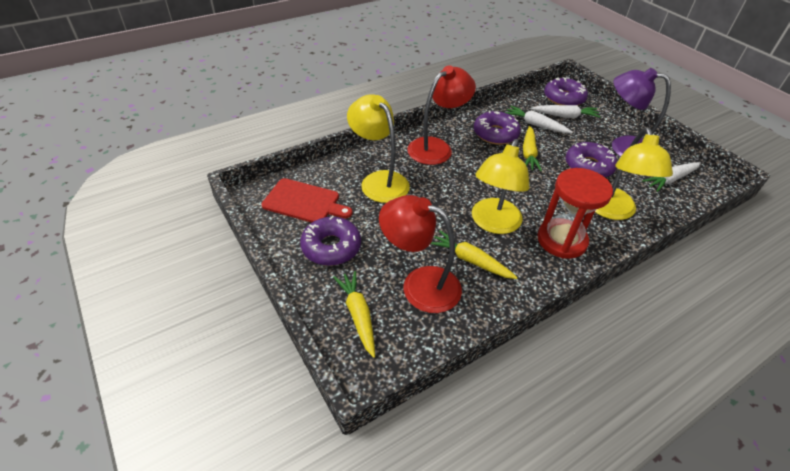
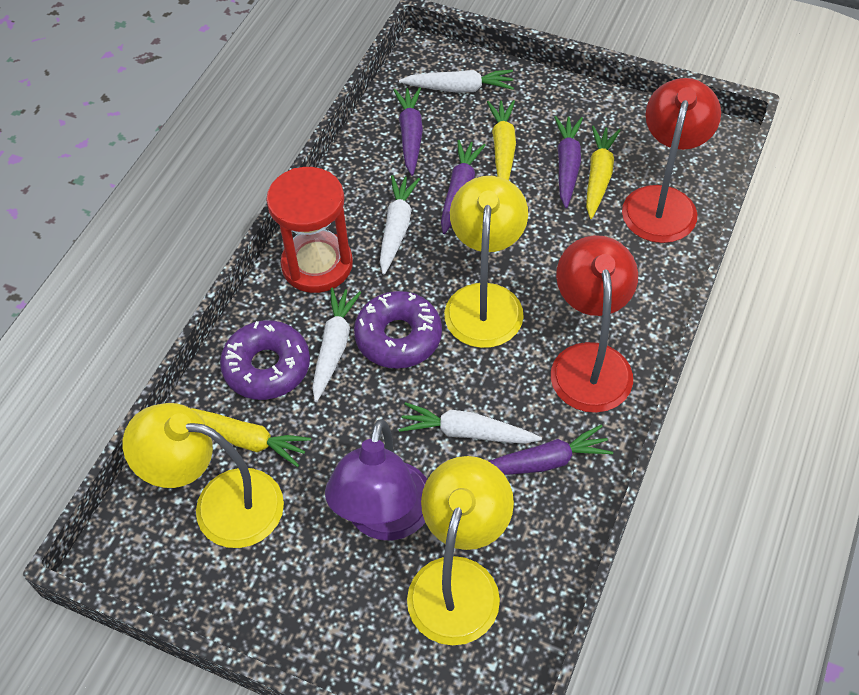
purple carrot: none = 0 -> [394,87,423,176] [441,140,485,234] [489,425,613,475] [554,116,583,208] = 4
purple donut: [300,216,361,266] [474,111,521,145] [544,77,588,105] [565,142,617,177] = 4 -> [220,320,310,400] [354,291,442,369] = 2
red cutting board: [262,178,353,223] = 1 -> none = 0
white carrot: [504,106,573,133] [531,105,601,118] [642,162,701,192] = 3 -> [312,288,362,402] [380,175,420,275] [399,70,514,93] [399,402,542,444] = 4

